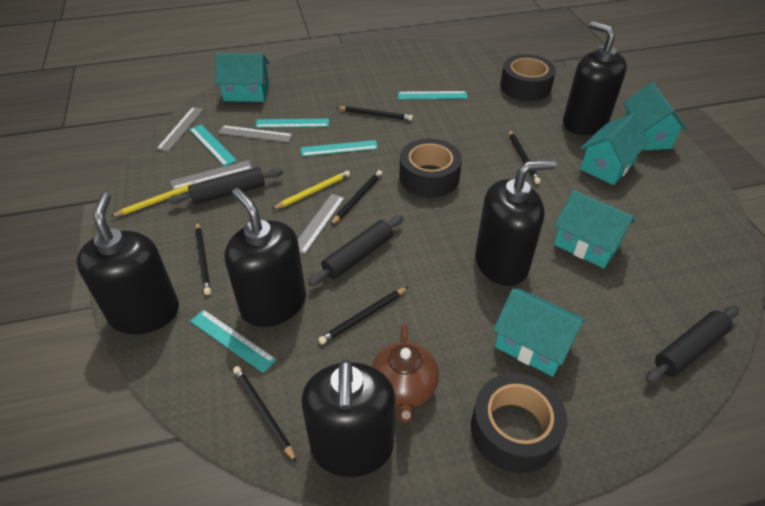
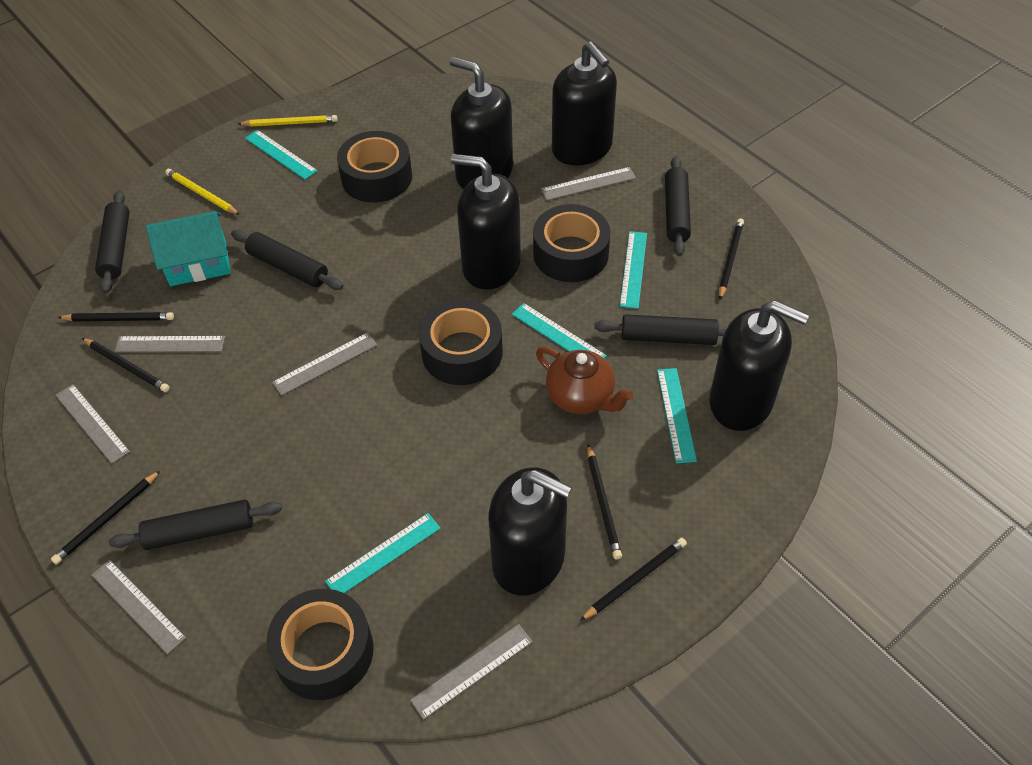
black rolling pin: [168,167,283,205] [308,215,403,286] [646,306,739,383] = 3 -> [95,190,129,294] [109,499,282,550] [231,230,343,290] [594,314,726,345] [665,156,691,256] = 5
black tape: [399,139,462,198] [471,373,567,473] [500,54,556,101] = 3 -> [266,589,374,700] [337,131,412,203] [419,299,503,385] [533,204,611,282] = 4
grey ruler: [156,107,204,152] [170,160,253,190] [218,125,293,142] [298,194,345,254] = 4 -> [55,384,130,464] [92,560,186,654] [115,336,225,352] [272,332,377,396] [410,624,533,720] [541,167,636,201] = 6
turquoise house: [215,53,269,102] [493,289,586,377] [554,190,635,268] [580,113,649,185] [623,82,687,150] = 5 -> [146,211,231,286] = 1

